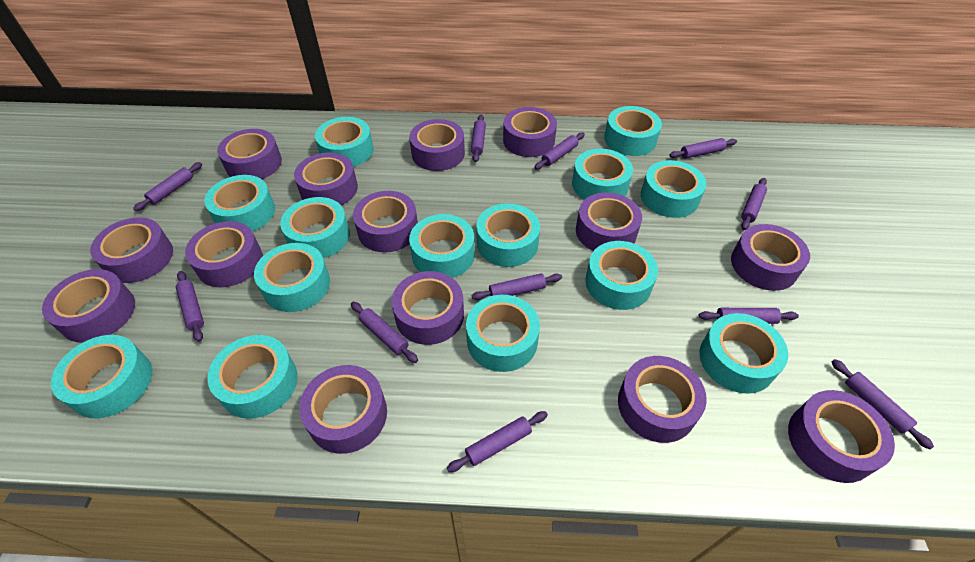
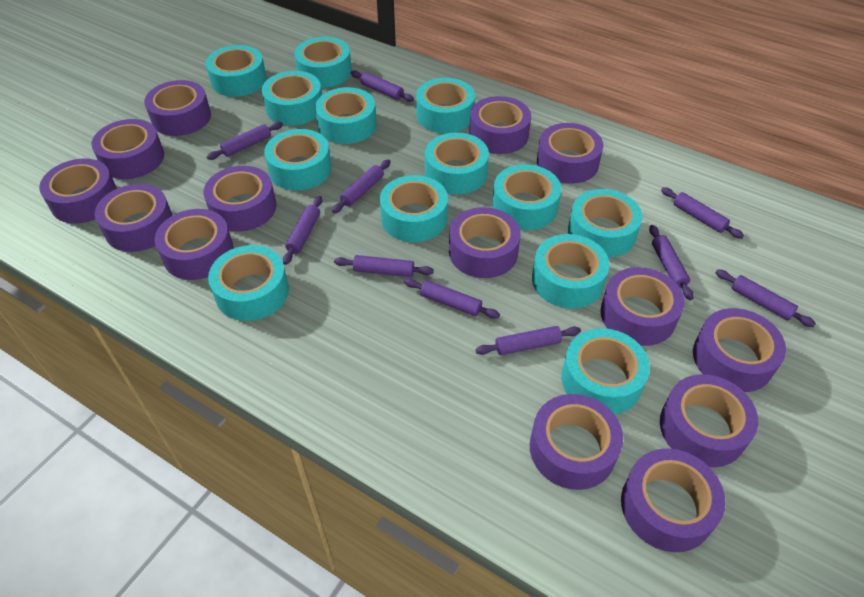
purple rolling pin: [133,162,202,211] [176,271,204,342] [351,302,418,363] [447,411,548,472] [471,114,486,162] [472,273,562,300] [534,132,585,170] [669,138,737,159] [699,308,799,324] [741,178,767,230] [832,359,934,449] = 11 -> [207,122,283,160] [283,196,322,265] [332,159,391,213] [334,255,434,277] [351,70,414,102] [404,278,500,319] [476,326,581,355] [649,225,694,300] [661,187,744,239] [716,269,816,327] = 10
turquoise tape: [51,335,152,418] [204,175,275,231] [207,335,298,419] [254,243,330,312] [280,197,350,258] [315,117,374,167] [409,214,475,278] [466,295,540,372] [476,203,540,267] [572,149,633,200] [585,241,658,310] [604,106,662,156] [641,160,707,218] [699,313,788,394] = 14 -> [206,45,267,97] [208,245,289,321] [262,71,322,125] [264,129,332,190] [294,37,352,88] [315,87,377,144] [380,175,448,242] [416,78,475,133] [425,132,489,194] [492,164,561,230] [532,234,610,308] [561,328,650,414] [568,189,642,258] = 13

